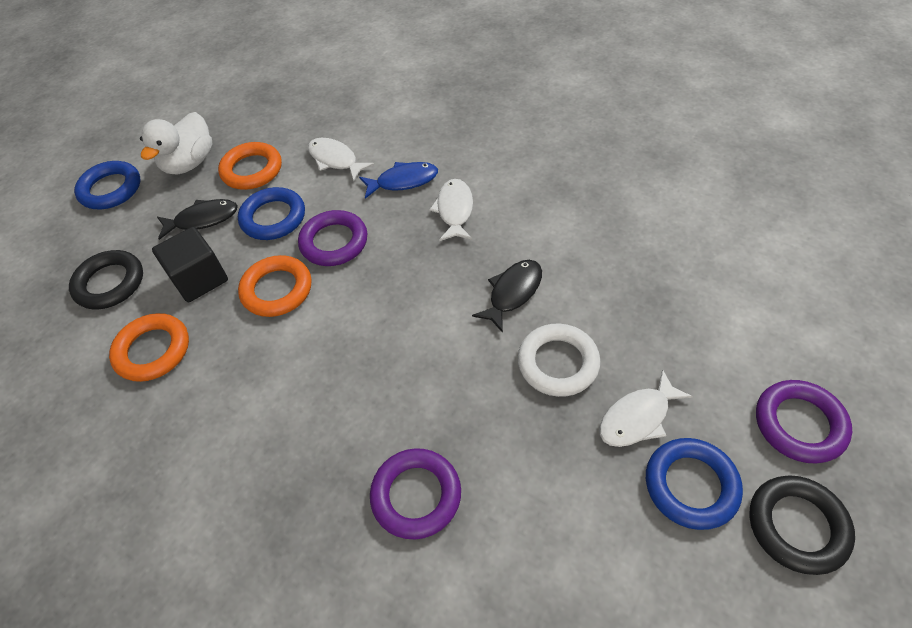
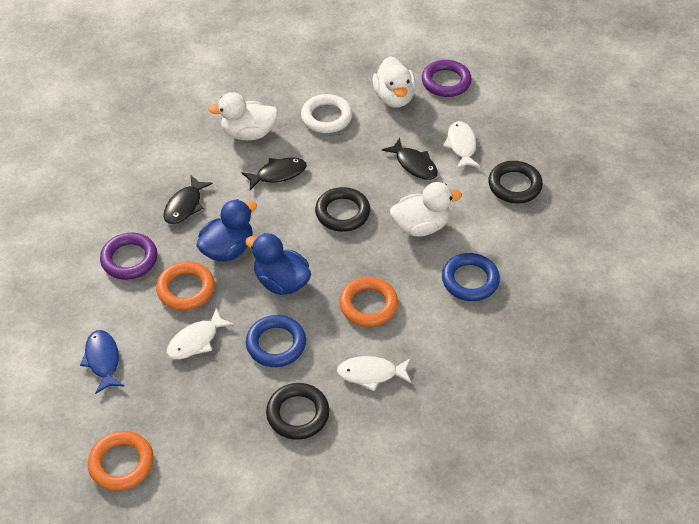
black cube: [152,227,228,302] = 1 -> none = 0
black fish: [157,199,238,240] [472,260,542,333] = 2 -> [163,176,213,224] [242,157,307,190] [382,138,438,180] = 3
black ring: [69,250,143,309] [749,475,855,575] = 2 -> [266,383,329,440] [315,187,370,232] [488,161,543,204] = 3
blue duck: none = 0 -> [196,199,257,262] [245,233,311,295] = 2
blue ring: [74,161,140,209] [238,187,305,240] [646,438,743,530] = 3 -> [246,315,306,367] [442,253,500,301] = 2
purple ring: [298,210,368,266] [370,448,461,539] [756,380,852,463] = 3 -> [100,233,157,280] [422,60,472,97] = 2
white duck: [140,112,212,175] = 1 -> [208,92,278,140] [373,56,416,108] [390,182,462,237] = 3

